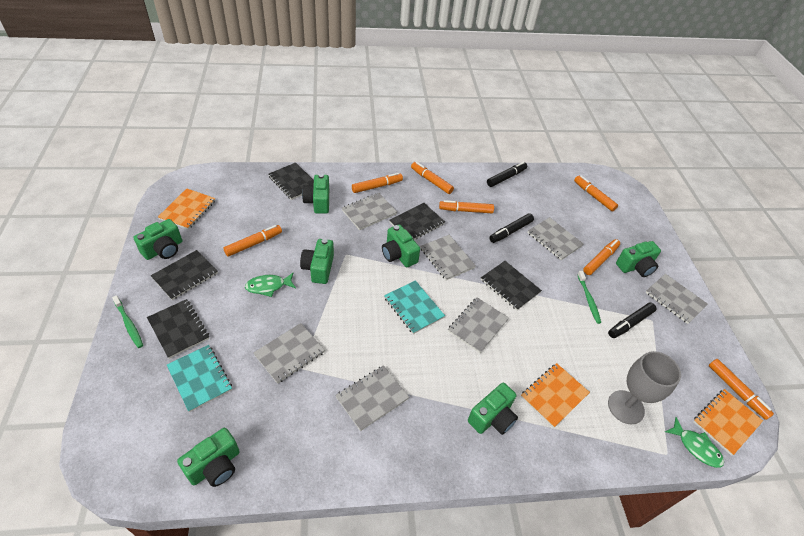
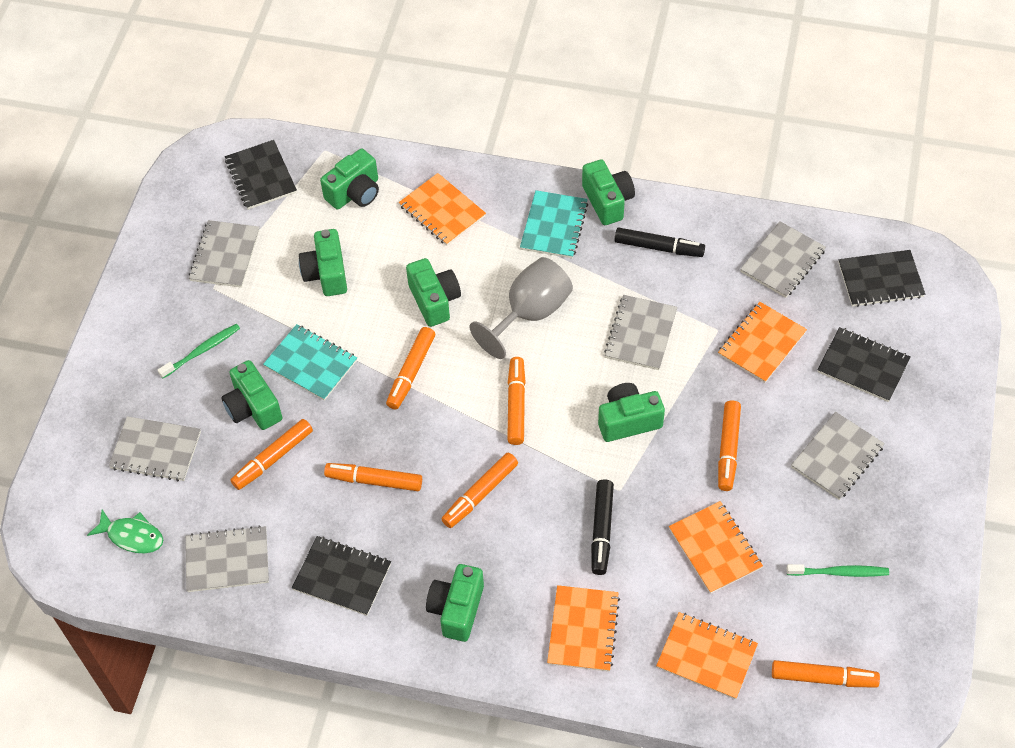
black marker: [487,162,527,187] [489,213,534,243] [608,302,657,338] = 3 -> [591,480,614,575] [614,228,705,257] = 2
black notebook: [147,299,209,359] [151,250,218,300] [268,163,314,200] [389,203,445,240] [481,261,542,310] = 5 -> [225,140,297,210] [292,536,391,616] [817,327,911,402] [838,250,925,307] = 4
green fish: [245,273,296,297] [665,417,724,468] = 2 -> [87,510,163,553] = 1
grey notebook: [253,323,325,384] [335,365,409,431] [342,193,397,230] [420,235,476,280] [448,297,509,353] [527,217,584,260] [645,274,708,324] = 7 -> [109,416,201,481] [185,525,269,592] [189,220,260,288] [604,295,677,370] [740,221,826,298] [791,412,885,500] = 6
orange notebook: [158,188,216,230] [521,363,590,428] [693,389,763,456] = 3 -> [399,173,486,246] [547,585,620,672] [656,612,758,699] [669,501,763,594] [718,302,807,383] = 5

